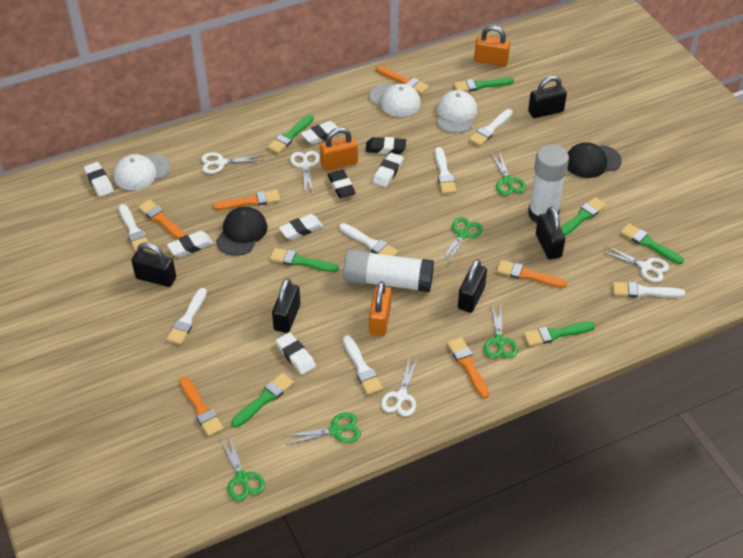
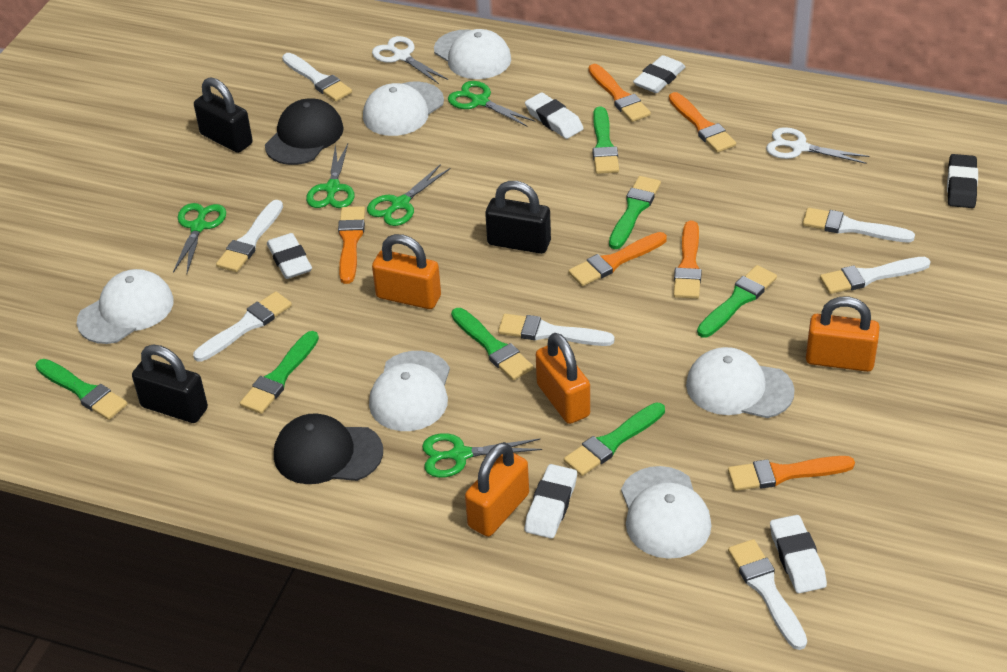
black eraser: [328,170,356,198] [365,137,406,154] = 2 -> [947,154,978,208] = 1
black padlock: [131,242,176,287] [272,278,300,333] [458,259,487,313] [528,76,567,118] [536,207,565,260] = 5 -> [132,345,208,423] [194,77,253,153] [485,181,551,254] = 3
orange padlock: [320,127,358,171] [369,281,391,336] [474,25,510,66] = 3 -> [372,234,441,309] [465,442,529,537] [536,333,590,424] [806,297,880,372] = 4
white cap: [114,154,171,190] [369,83,421,117] [437,90,477,133] = 3 -> [77,269,174,344] [363,82,444,136] [369,351,450,431] [434,29,511,79] [621,466,712,559] [686,347,795,418] = 6
white eraser: [84,162,114,197] [167,231,213,257] [276,332,316,375] [279,214,323,240] [301,121,339,144] [373,153,404,187] = 6 -> [267,233,312,279] [525,92,584,139] [525,464,577,538] [633,55,685,93] [770,515,827,593] = 5
white glue stick: [343,249,434,292] [528,144,569,224] = 2 -> none = 0
white scissors: [201,152,263,174] [290,151,320,193] [381,357,419,416] [601,245,669,282] = 4 -> [372,36,448,84] [766,127,869,164] = 2

